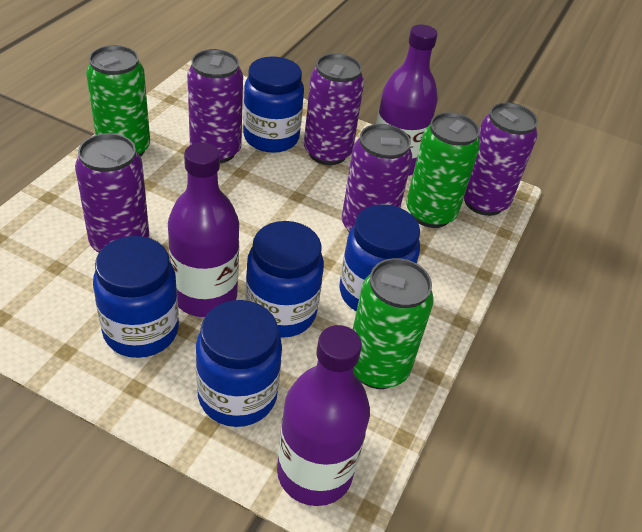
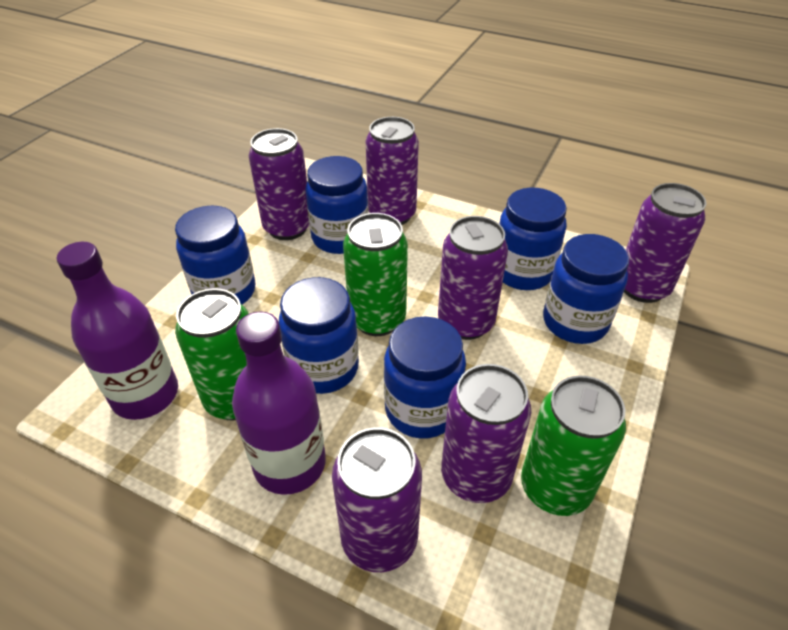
blue jar: [93,236,179,358] [196,300,282,427] [243,57,304,153] [245,221,324,338] [339,204,420,311] = 5 -> [175,206,256,304] [279,277,359,394] [305,156,369,254] [384,316,466,439] [499,188,567,290] [543,234,629,344] = 6
purple bottle: [168,142,239,317] [277,325,370,506] [376,24,438,176] = 3 -> [57,242,178,420] [232,312,326,495] = 2
purple can: [75,133,149,253] [187,49,243,163] [304,53,364,165] [342,124,412,232] [464,103,538,216] = 5 -> [249,128,309,240] [332,427,422,572] [366,117,419,225] [438,216,508,340] [441,364,531,503] [624,183,706,303] = 6

